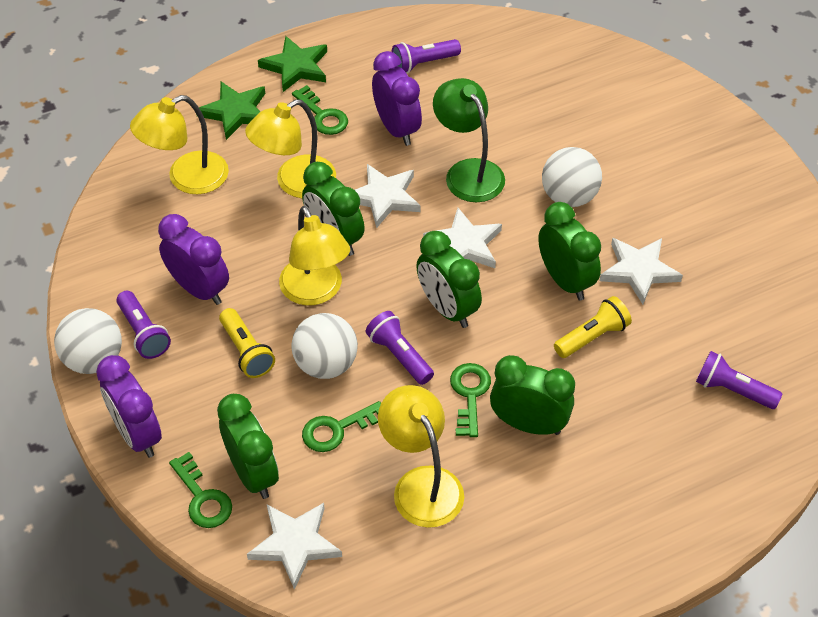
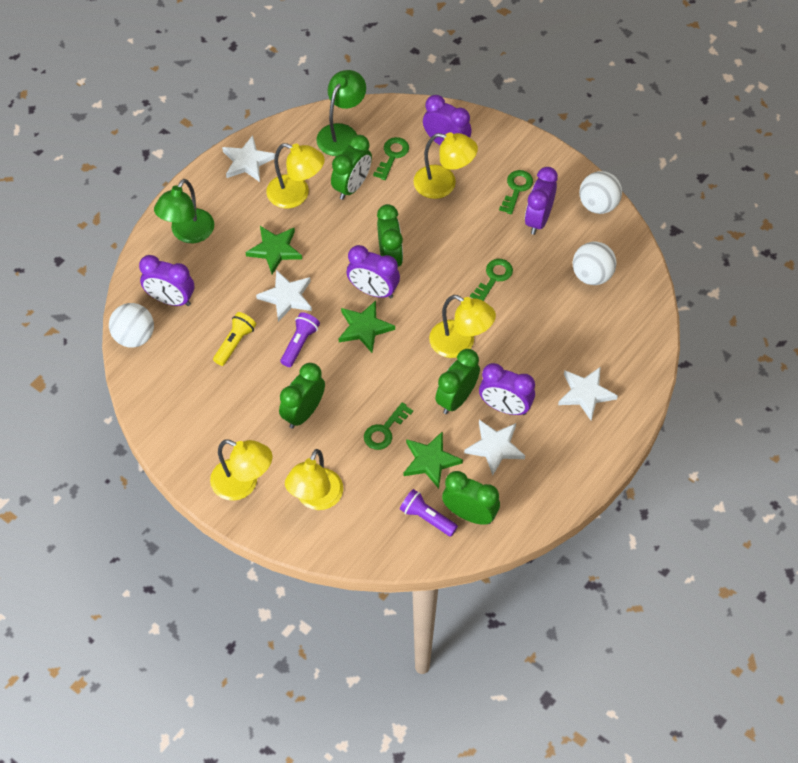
green lamp: [433,78,505,202] = 1 -> [154,179,214,243] [316,70,366,156] = 2
green star: [197,82,265,140] [258,36,327,92] = 2 -> [245,226,302,274] [339,301,395,353] [404,431,463,489] = 3
purple clock: [96,355,162,458] [158,214,229,305] [372,51,422,146] = 3 -> [139,255,194,306] [347,245,400,299] [423,95,472,145] [479,363,535,415] [525,167,558,235] = 5
purple flashlight: [116,291,171,359] [366,311,434,385] [392,39,461,73] [696,351,782,409] = 4 -> [281,312,320,367] [400,489,458,537] = 2
yellow flashlight: [219,308,275,378] [554,296,632,358] = 2 -> [213,312,256,366] = 1
yellow lamp: [130,95,229,194] [245,99,336,198] [279,206,350,306] [378,385,464,528] = 4 -> [210,439,272,501] [266,143,325,208] [285,449,343,510] [414,132,478,199] [429,295,496,358] = 5

